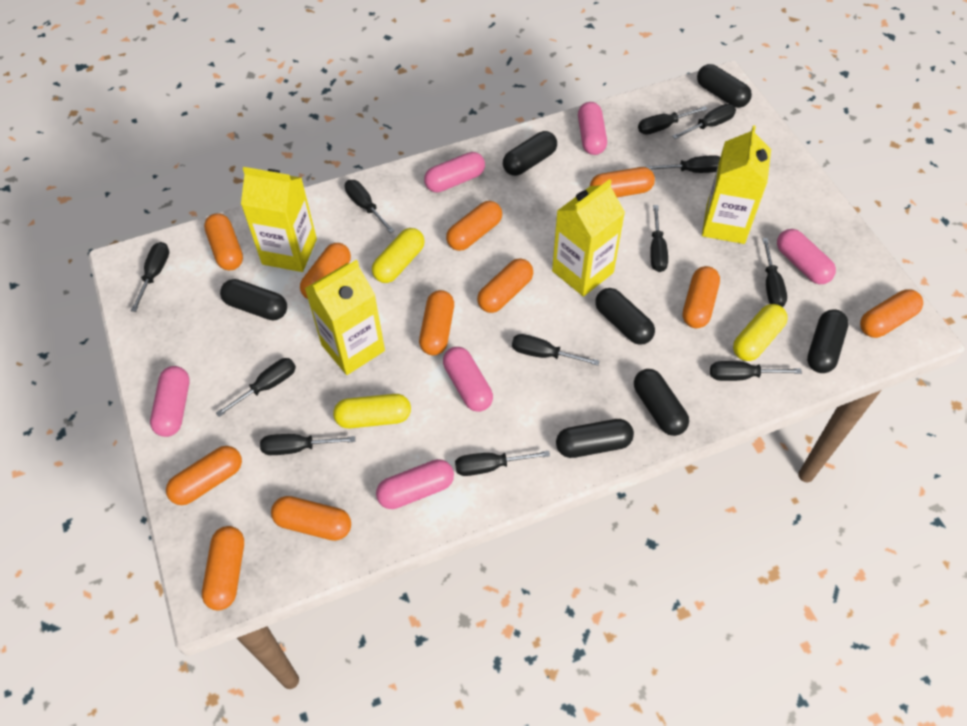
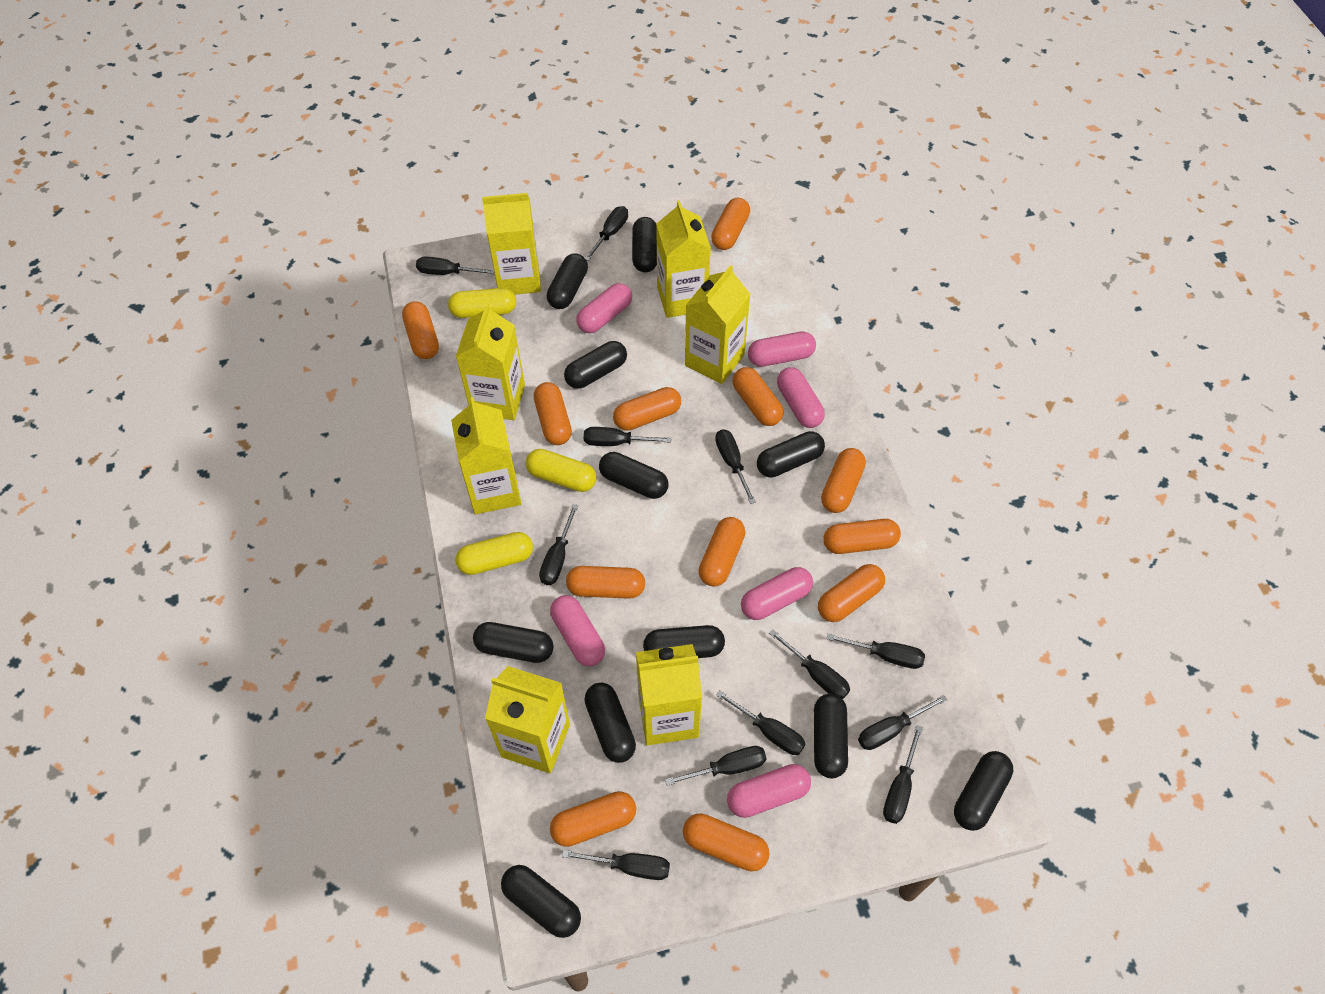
black capsule: [220,279,287,320] [503,131,557,176] [556,419,634,458] [595,288,655,345] [634,369,689,436] [697,64,752,108] [807,309,849,373] = 7 -> [473,622,554,663] [501,865,581,938] [547,253,588,309] [564,341,627,389] [584,683,636,763] [599,452,668,499] [632,217,657,272] [643,625,725,658] [757,431,825,478] [814,694,848,778] [954,751,1013,831] = 11
orange capsule: [166,446,242,505] [202,526,244,610] [204,213,243,270] [271,496,351,541] [300,243,351,299] [419,290,454,355] [446,201,502,251] [477,258,533,313] [590,167,655,197] [683,266,720,328] [860,289,923,338] = 11 -> [402,301,439,359] [534,382,572,445] [550,791,636,847] [566,566,645,599] [613,387,681,431] [683,813,769,871] [698,517,745,587] [711,198,750,250] [733,367,784,426] [818,564,885,622] [821,448,866,513] [823,519,901,554] = 12
yellow carton: [241,167,317,272] [305,260,385,375] [552,179,625,297] [702,125,771,244] = 4 -> [451,397,522,514] [456,303,525,420] [482,193,541,295] [485,666,570,773] [636,644,702,746] [656,200,711,318] [685,265,750,384] = 7

